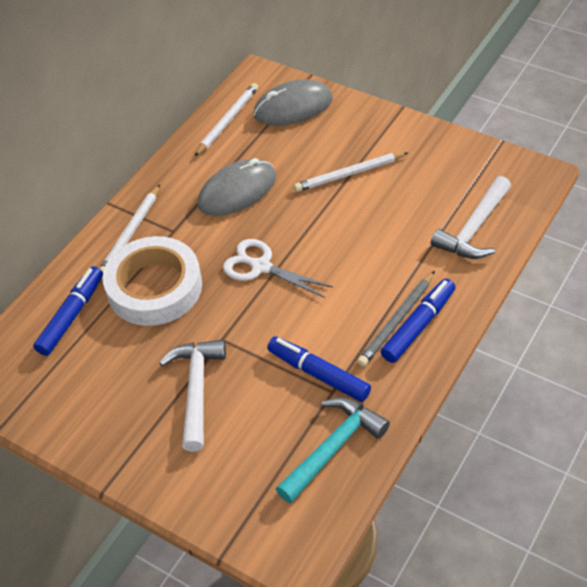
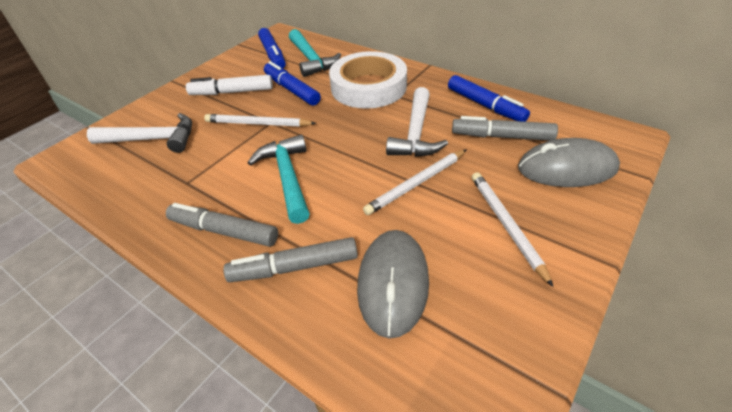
grey marker: none = 0 -> [166,203,278,247] [223,237,358,282] [452,116,558,141] = 3
grey pencil: [357,271,435,366] = 1 -> none = 0
turquoise hammer: [276,397,390,503] = 1 -> [248,134,310,224] [289,29,341,77] = 2
white marker: none = 0 -> [186,75,273,95] = 1
white scissors: [223,239,333,298] = 1 -> none = 0

